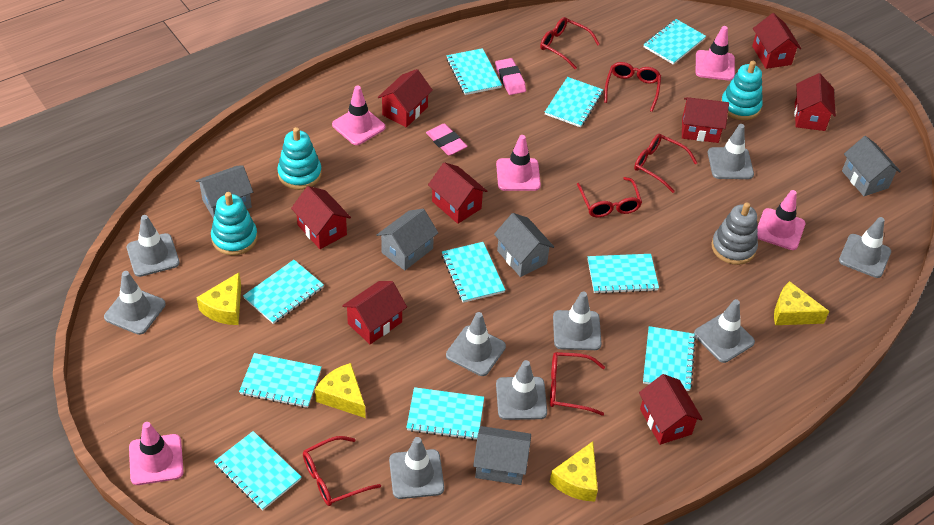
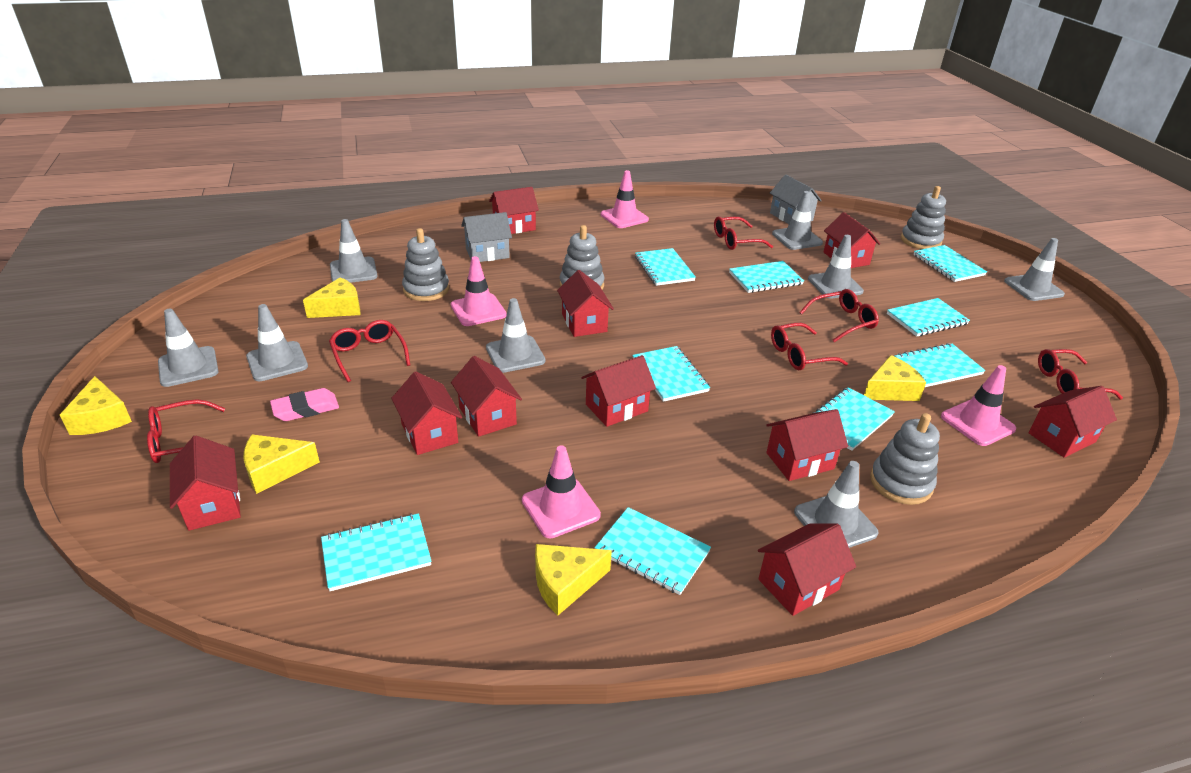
grey house: [196,165,253,219] [377,209,438,271] [473,426,531,485] [494,213,554,277] [842,136,901,196] = 5 -> [461,212,512,262] [770,175,822,224] = 2
grey stacking toy: [711,202,758,265] = 1 -> [402,228,449,301] [560,225,605,290] [870,413,940,505] [901,186,946,249] = 4
grey traffic cone: [104,271,166,335] [127,215,180,277] [389,437,444,499] [446,312,506,376] [496,360,547,420] [553,291,601,350] [694,299,755,363] [708,124,754,179] [839,217,891,278] = 9 -> [158,309,219,387] [246,304,308,381] [330,219,377,283] [486,298,545,373] [772,191,823,250] [794,461,878,548] [808,235,864,299] [1004,238,1065,301] = 8
pink eraser: [426,124,467,156] [495,58,526,95] = 2 -> [270,388,339,421] = 1
pink traffic cone: [129,422,184,485] [332,85,386,145] [496,135,541,191] [696,26,735,81] [757,190,805,250] = 5 -> [451,256,507,326] [522,445,601,538] [601,170,649,228] [941,365,1016,446] = 4
red house: [291,186,351,249] [342,281,407,344] [378,69,433,128] [428,162,487,224] [639,374,703,445] [682,97,729,143] [752,13,801,69] [794,73,836,131] = 8 -> [170,435,241,531] [391,371,462,455] [451,356,522,437] [489,187,539,234] [557,270,614,337] [581,355,656,427] [758,523,856,616] [766,409,848,481] [824,212,880,268] [1029,386,1117,458] = 10
turquoise notebook: [214,431,301,510] [239,353,322,408] [243,260,324,324] [406,387,484,440] [442,242,505,303] [446,48,502,95] [545,77,603,127] [587,254,659,294] [643,326,696,391] [644,19,706,65] = 10 -> [321,513,431,591] [595,507,711,595] [632,346,710,402] [635,248,696,286] [729,261,804,293] [813,387,895,451] [887,298,970,337] [894,343,986,387] [913,245,987,282] = 9
turquoise stacking toy: [211,192,258,255] [277,127,322,190] [721,61,763,120] = 3 -> none = 0
yellow cheese: [196,272,241,325] [315,363,366,418] [550,441,598,502] [774,281,829,325] = 4 -> [60,376,132,435] [243,434,320,494] [303,277,360,318] [535,544,612,615] [864,355,926,401] = 5

